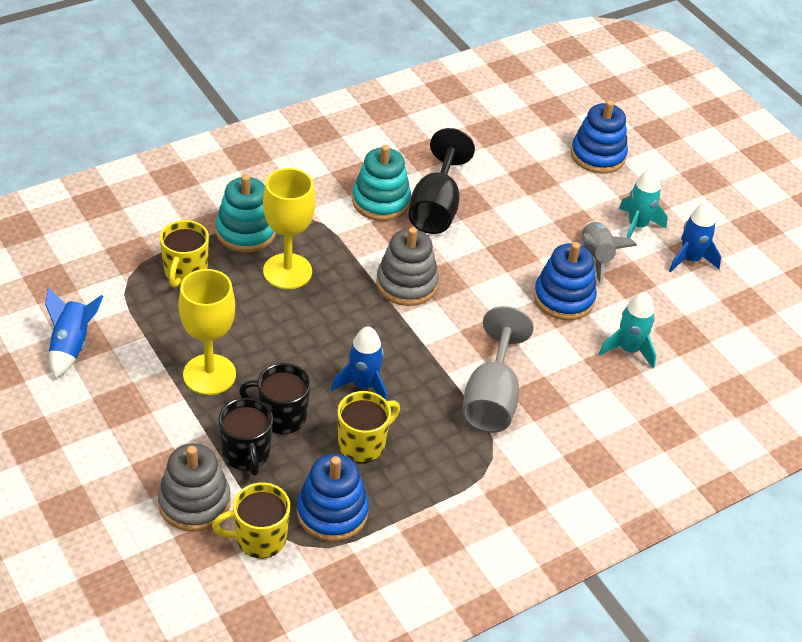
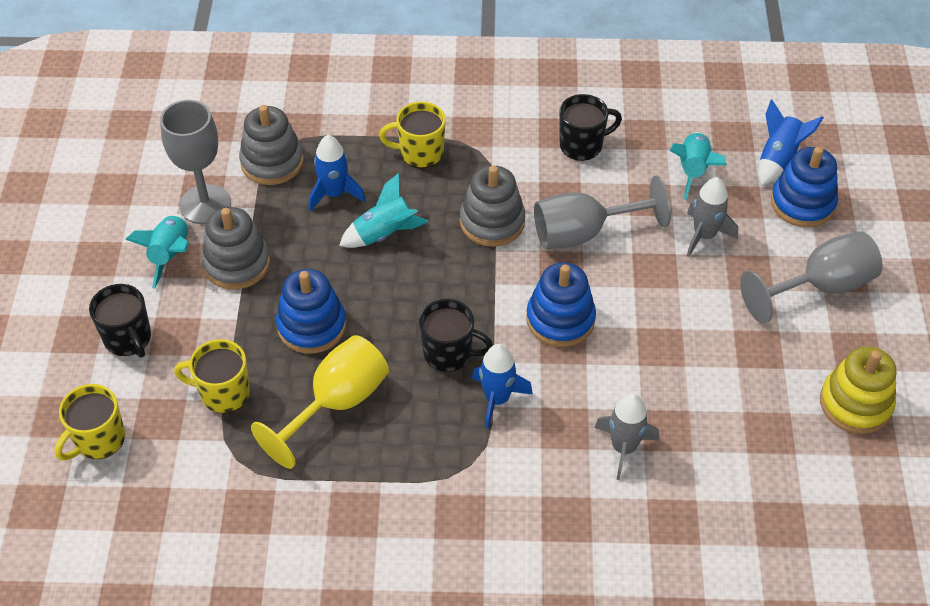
black goblet: [408,128,475,234] = 1 -> none = 0
black mug: [218,398,273,476] [239,363,311,434] = 2 -> [89,284,151,358] [419,299,493,372] [560,94,622,161] = 3
grey goblet: [462,306,534,433] = 1 -> [160,100,231,224] [534,175,671,249] [740,231,882,323] = 3
grey rocket: [582,221,637,284] = 1 -> [594,393,659,480] [687,177,738,257] = 2
grey stacking toy: [158,443,231,532] [376,227,439,306] = 2 -> [201,207,270,290] [239,105,304,185] [460,165,525,247] = 3
turquoise rocket: [599,292,656,369] [619,168,668,238] = 2 -> [125,214,189,289] [339,173,428,248] [670,132,727,200] = 3
turquoise stacking toy: [216,174,276,252] [352,145,411,221] = 2 -> none = 0
yellow goblet: [178,269,236,395] [263,168,315,289] = 2 -> [251,335,389,469] = 1
yellow stacking toy: none = 0 -> [820,346,896,434] = 1

